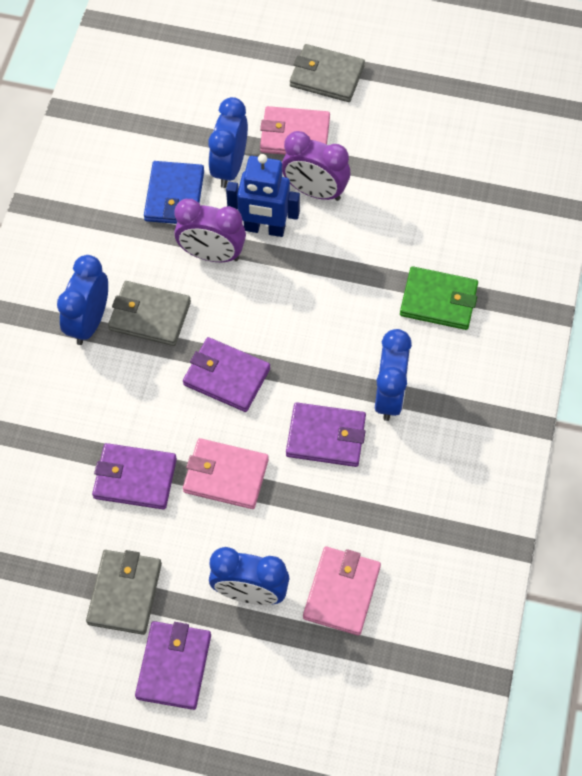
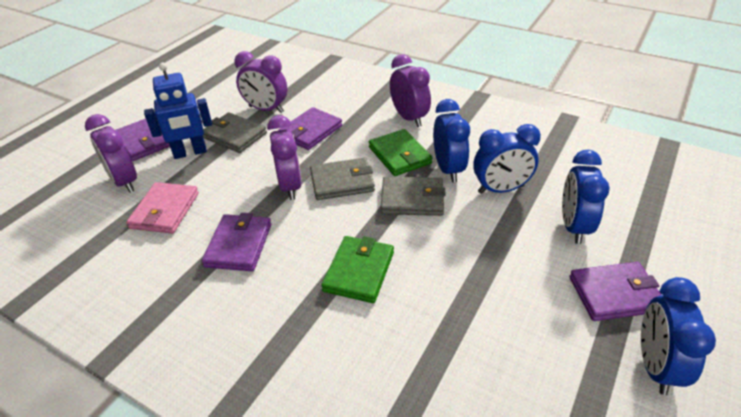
blue wallet: [144,161,204,224] = 1 -> none = 0
green wallet: [400,266,478,330] = 1 -> [321,236,394,303] [369,129,432,176] = 2
pink wallet: [183,438,269,509] [260,106,330,155] [303,547,381,636] = 3 -> [126,182,199,234] = 1
purple clock: [174,199,246,262] [282,131,350,201] = 2 -> [85,114,137,193] [234,51,287,113] [267,115,302,200] [390,54,431,127] = 4

